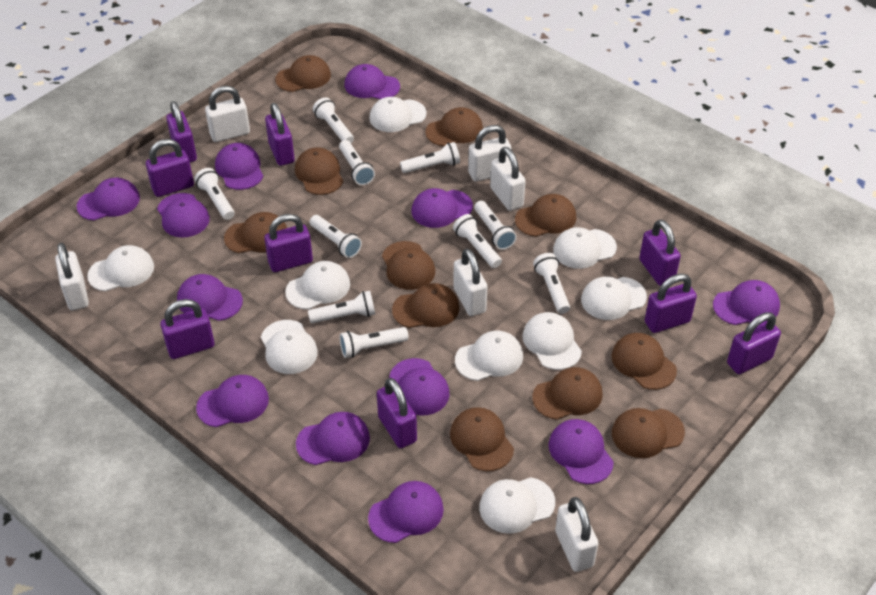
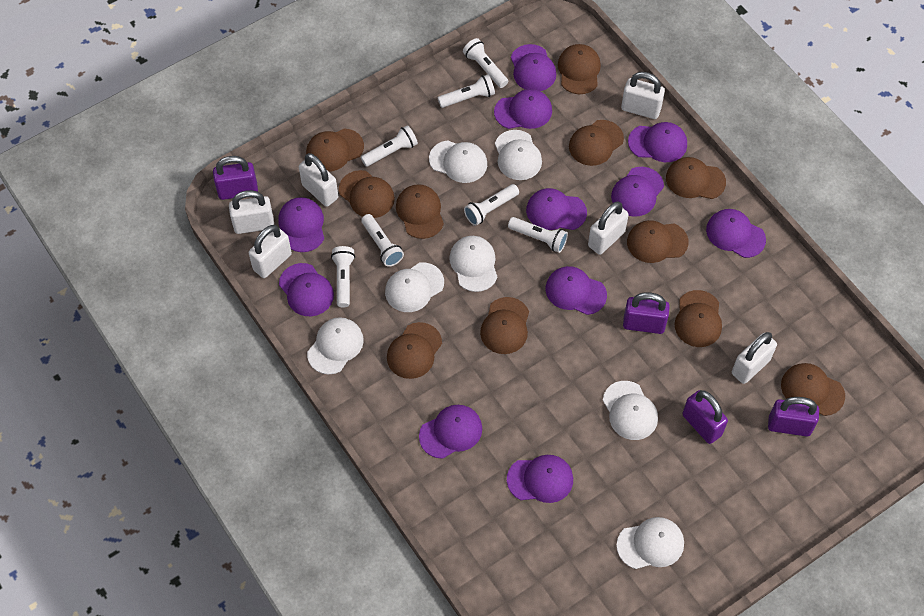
purple cap: [76,178,140,220] [157,193,210,238] [177,274,243,321] [196,375,269,427] [215,143,263,190] [296,412,370,465] [345,64,400,99] [368,481,444,543] [389,358,450,416] [411,188,473,228] [548,419,614,484] [713,280,780,325] = 12 -> [278,197,324,252] [279,263,334,316] [419,405,482,459] [494,89,552,129] [507,455,573,503] [511,44,556,91] [526,188,587,230] [546,266,607,315] [611,167,664,217] [628,122,687,162] [706,209,766,258] = 11
purple padlock: [146,139,194,197] [160,299,215,359] [166,101,197,162] [264,214,313,272] [265,103,295,166] [377,378,417,448] [639,219,681,286] [645,274,697,333] [727,312,781,374] = 9 -> [213,156,258,200] [623,292,670,334] [682,390,728,444] [768,397,819,436] = 4
white cap: [87,245,154,291] [261,320,318,374] [285,261,350,309] [369,97,426,132] [455,331,523,381] [479,477,555,534] [523,312,582,370] [553,227,617,269] [581,277,647,320] = 9 -> [307,317,364,374] [385,262,444,312] [429,140,487,183] [449,236,498,292] [495,130,542,180] [603,381,658,440] [616,517,684,569] = 7
white flashlight: [194,168,235,220] [308,291,375,324] [310,215,362,258] [313,97,354,143] [339,140,375,185] [340,327,409,358] [400,142,460,173] [453,214,502,268] [474,201,517,250] [533,253,570,314] = 10 -> [331,246,355,307] [361,125,418,167] [361,214,404,267] [438,74,495,108] [463,38,508,88] [464,184,519,226] [508,217,568,253] = 7

